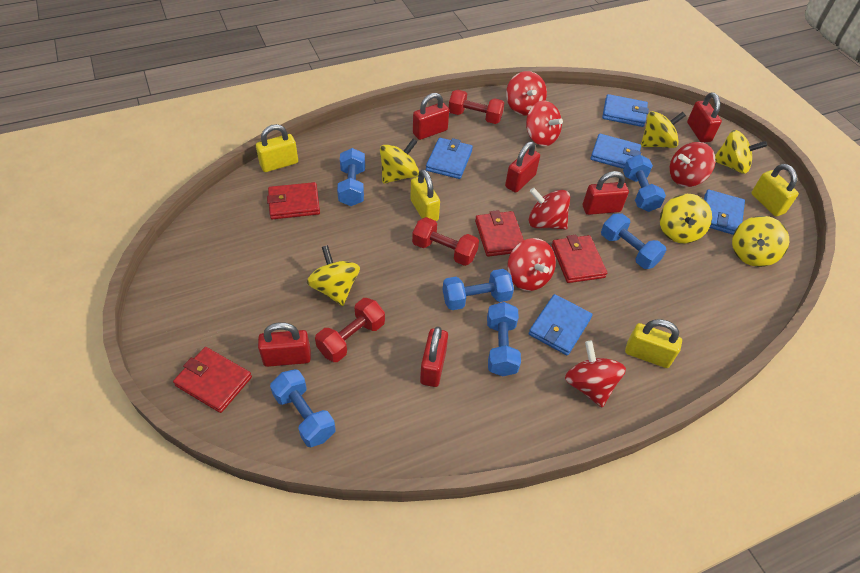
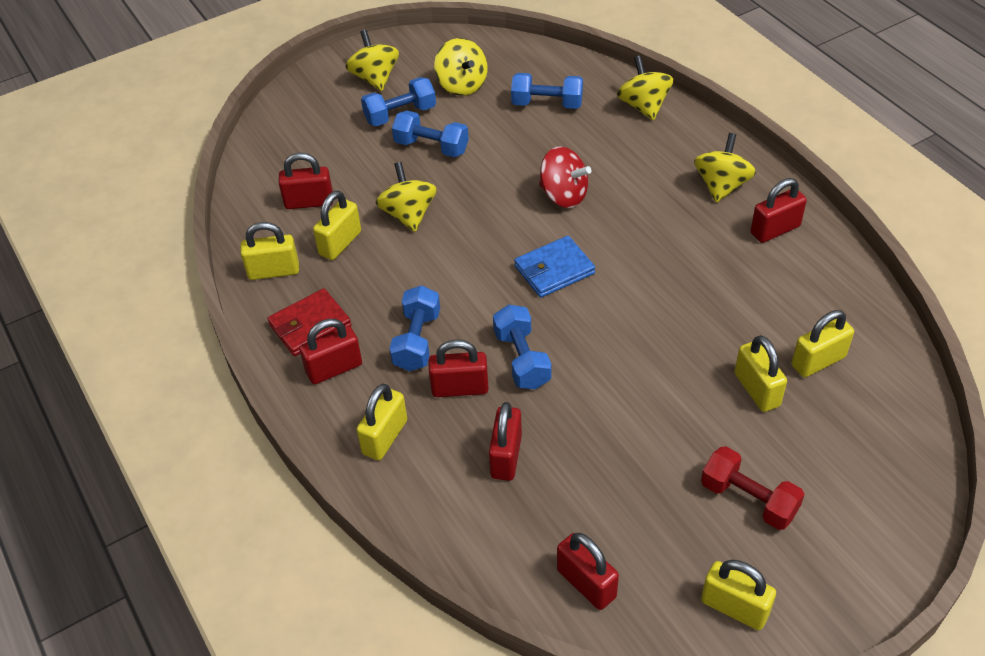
blue dumbbell: [270,369,336,447] [337,148,365,206] [443,269,514,310] [487,302,521,377] [601,213,666,269] [623,155,666,212] = 6 -> [361,77,436,126] [390,285,440,371] [392,111,469,157] [493,305,552,389] [511,73,583,109] = 5
blue wallet: [426,138,473,179] [529,294,592,355] [590,134,641,169] [602,94,649,127] [704,189,745,235] = 5 -> [514,236,595,298] = 1
red dumbbell: [315,298,385,362] [412,217,479,266] [449,90,504,124] = 3 -> [701,446,805,530] = 1
red spinning top: [506,71,547,115] [507,238,556,291] [526,101,563,146] [529,188,570,230] [565,341,626,407] [669,142,715,187] = 6 -> [539,146,591,208] = 1
red wallet: [173,347,252,413] [267,182,320,219] [475,210,524,257] [552,235,607,283] = 4 -> [267,288,352,356] = 1
yellow padlock: [256,124,298,172] [410,169,440,221] [625,319,682,368] [751,164,799,216] = 4 -> [241,222,299,280] [313,191,361,260] [357,384,407,460] [701,560,776,630] [734,335,787,412] [791,310,854,377] = 6
yellow spinning top: [307,245,360,306] [380,138,419,184] [641,111,686,148] [660,194,712,244] [715,130,767,174] [732,216,789,267] = 6 -> [345,30,399,91] [376,162,437,232] [434,38,488,96] [617,56,674,121] [694,133,756,203] = 5

